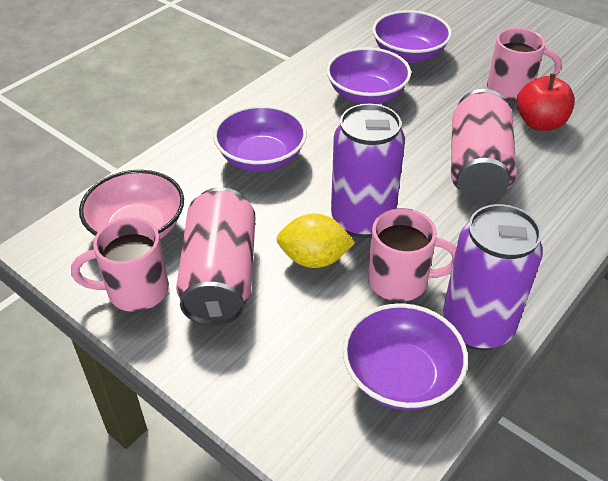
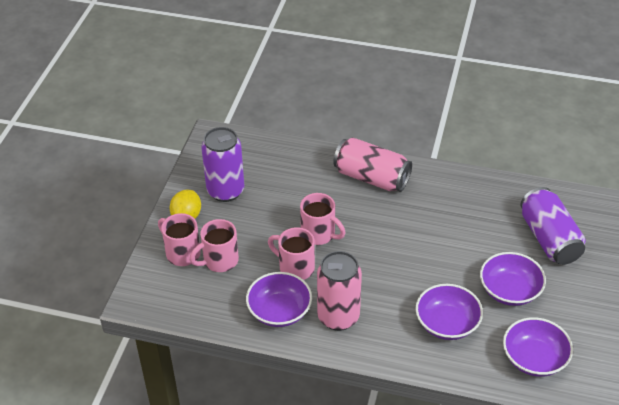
pink bowl: [79,170,184,239] = 1 -> none = 0
pink mug: [71,217,169,312] [368,208,457,302] [487,28,562,101] = 3 -> [158,213,201,266] [190,219,239,272] [268,227,315,280] [300,193,345,245] = 4
red apple: [517,73,575,131] = 1 -> none = 0

